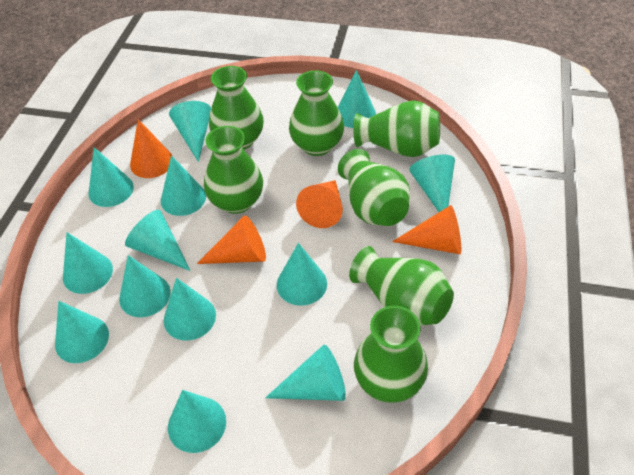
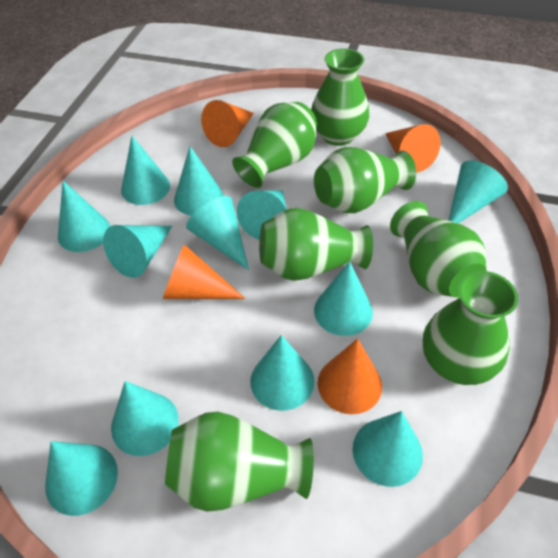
turquoise cone: [55,301,109,363] [63,232,113,294] [89,147,134,207] [119,255,171,317] [125,210,191,271] [161,155,206,216] [164,278,216,340] [168,390,226,453] [169,101,211,162] [265,345,346,401] [277,243,327,306] [338,70,376,128] [409,155,455,212] = 13 -> [45,441,118,516] [58,181,110,252] [103,225,172,278] [111,381,179,456] [121,136,170,205] [174,146,224,216] [186,196,249,270] [237,190,287,240] [251,335,314,411] [314,261,373,336] [352,411,423,487] [449,161,508,223] = 12

